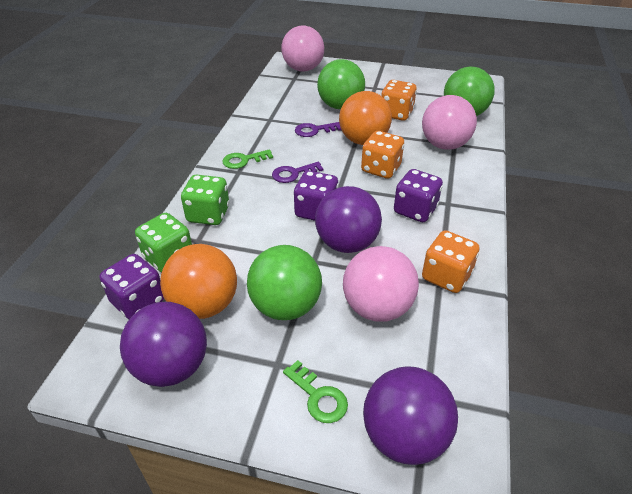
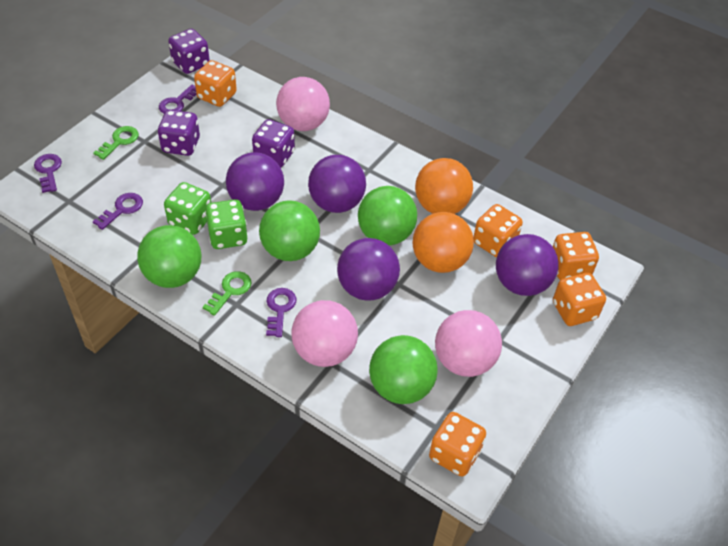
green ball: [247,245,322,320] [317,59,365,109] [444,67,495,116] = 3 -> [137,225,201,288] [259,200,320,261] [358,186,417,245] [369,335,438,404] = 4
orange dice: [361,131,404,179] [381,80,417,121] [422,230,479,293] = 3 -> [194,60,237,107] [429,412,486,477] [473,204,523,257] [553,232,599,280] [553,273,606,326] = 5
purple ball: [120,302,207,387] [315,186,382,253] [363,367,458,465] = 3 -> [226,152,284,211] [308,155,366,213] [337,238,400,301] [496,234,559,296] = 4
purple key: [272,162,324,183] [295,122,341,137] = 2 -> [34,154,62,193] [93,193,143,230] [159,85,197,114] [266,288,297,337] = 4

